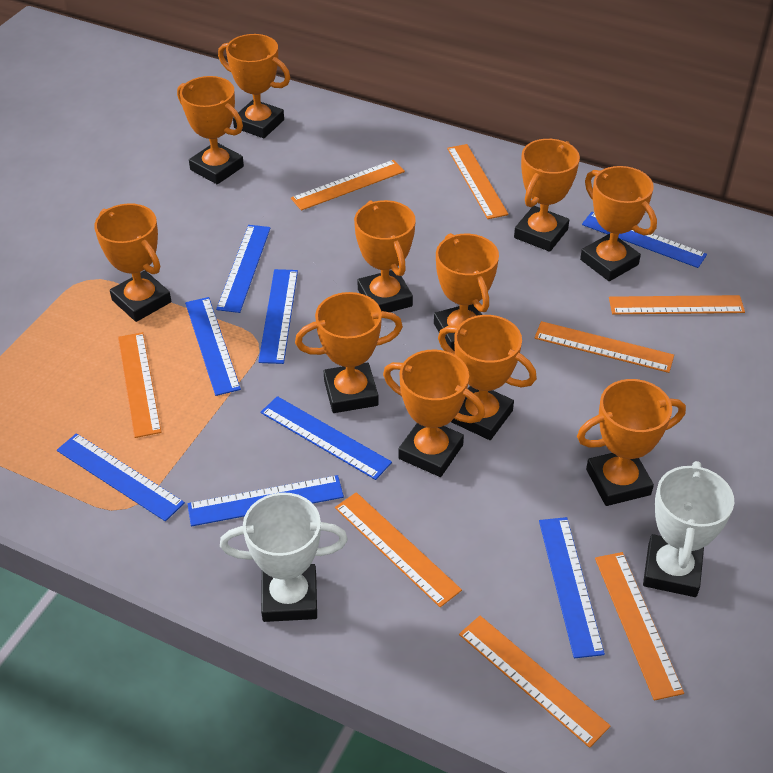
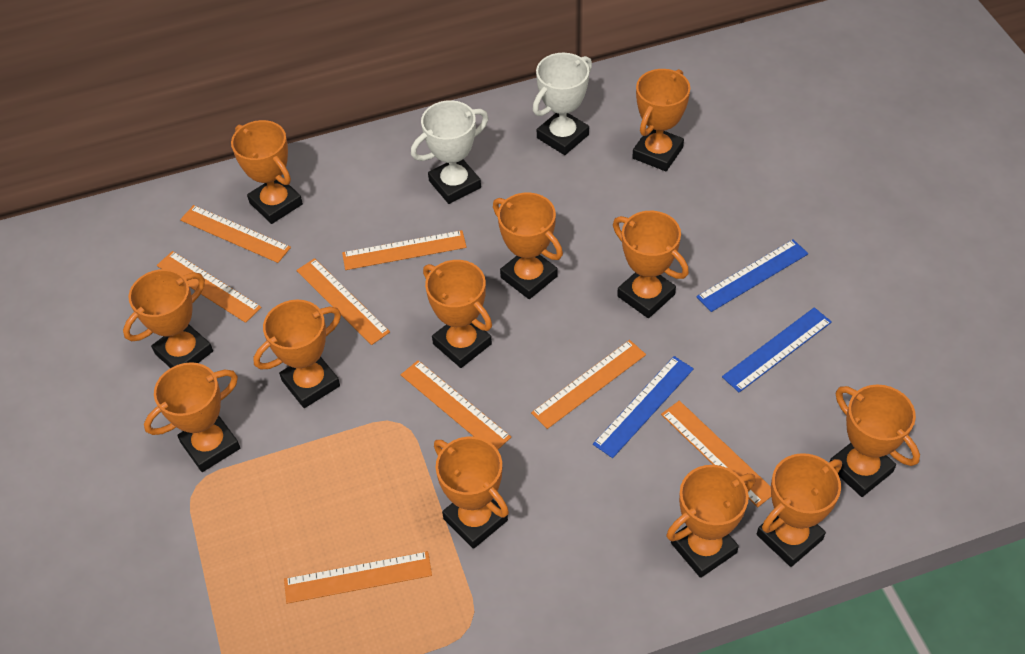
blue ruler: [57,433,185,521] [185,297,241,396] [187,475,344,526] [216,225,271,313] [258,269,298,364] [261,396,392,480] [539,517,605,658] [582,212,707,268] = 8 -> [593,356,694,458] [696,239,808,312] [722,307,832,393] = 3
orange trophy: [94,203,171,322] [177,76,244,184] [218,34,290,138] [295,292,403,413] [354,200,416,312] [383,350,485,477] [434,233,499,351] [438,315,537,440] [514,139,580,252] [577,379,686,506] [580,166,657,281] = 11 -> [123,269,213,368] [144,362,240,472] [231,120,303,224] [253,299,341,408] [423,260,492,368] [434,436,509,549] [493,192,563,299] [613,211,689,318] [632,69,690,171] [666,465,755,578] [757,453,842,567] [830,384,920,497] = 12

